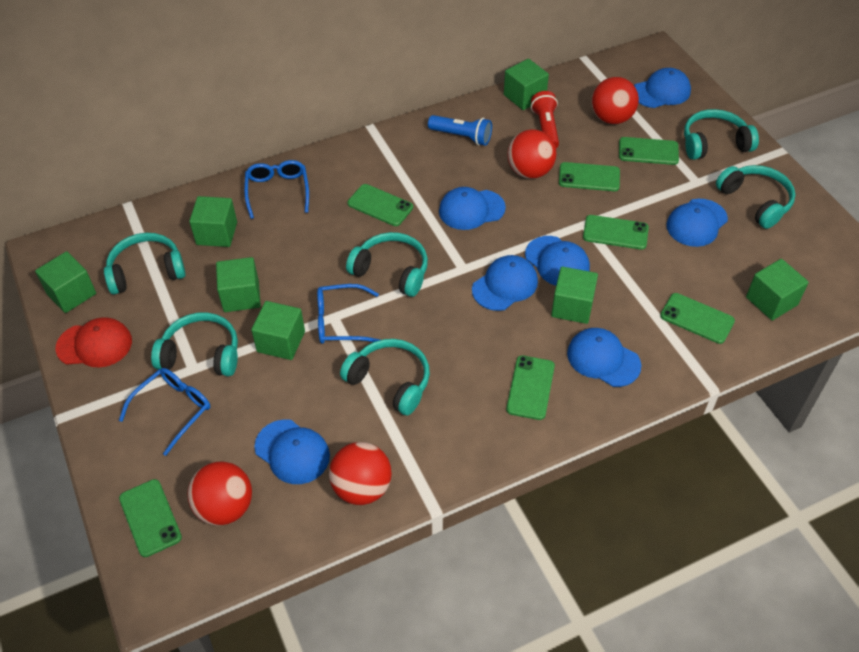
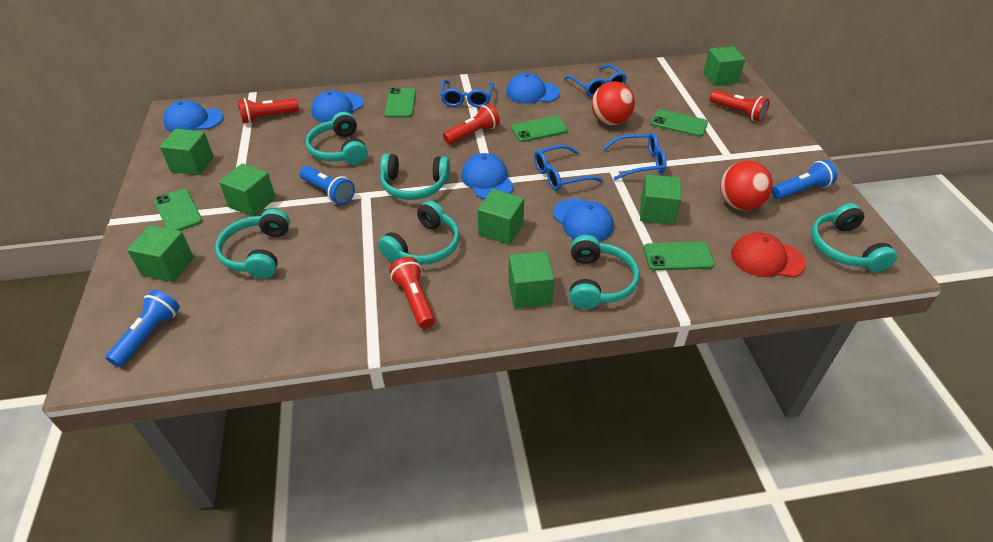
blue cap: [254,419,330,484] [439,187,506,230] [472,255,538,311] [525,236,590,286] [567,328,641,387] [634,68,691,108] [666,199,728,247] = 7 -> [163,100,223,132] [311,90,364,122] [461,153,514,199] [506,73,560,104] [553,198,614,242] = 5
blue flashlight: [428,115,492,146] = 1 -> [106,290,180,367] [300,166,355,205] [772,160,837,199] = 3
blue glasses: [119,368,210,456] [244,160,309,219] [317,284,380,344] = 3 -> [440,80,494,108] [534,145,603,191] [564,64,627,97] [603,133,666,180] = 4
green phone: [119,479,182,557] [347,184,413,226] [506,355,555,420] [559,162,620,191] [583,215,649,250] [619,137,679,165] [660,293,735,344] = 7 -> [154,189,203,231] [384,88,416,117] [511,116,568,142] [644,242,715,271] [651,109,708,137] = 5
red ball: [187,461,252,526] [329,442,392,505] [507,129,556,179] [592,77,639,124] = 4 -> [592,81,635,125] [720,161,773,210] = 2
red flashlight: [531,91,559,148] = 1 -> [238,98,299,124] [389,257,435,329] [443,104,500,144] [709,90,769,122] = 4

